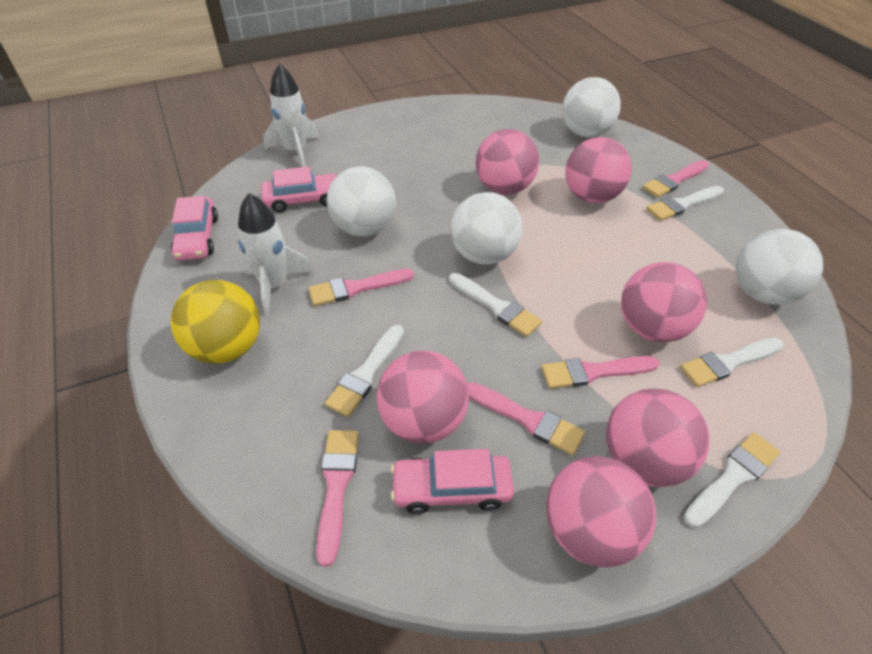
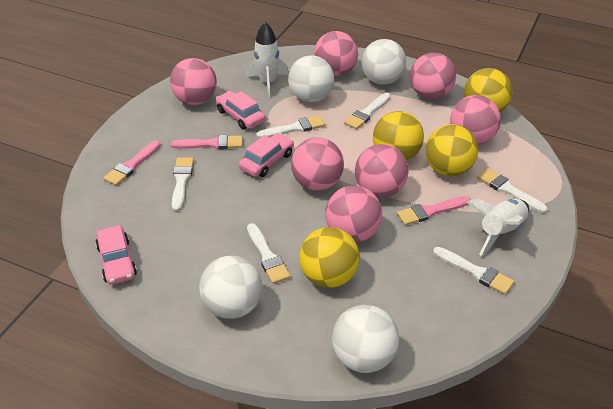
pink ball: [376,351,469,444] [476,129,539,195] [546,456,656,567] [565,137,632,203] [606,388,709,487] [621,262,707,342] = 6 -> [170,58,217,105] [291,138,344,190] [314,31,358,76] [325,186,382,242] [355,144,409,198] [410,53,456,99] [450,95,501,145] = 7
pink brush: [308,269,414,306] [316,430,359,566] [467,382,585,455] [541,356,659,389] [642,160,709,198] = 5 -> [103,140,161,186] [171,135,242,149] [397,196,471,225] = 3
white brush: [325,325,404,417] [449,273,542,337] [646,186,724,221] [680,338,784,387] [683,432,780,528] = 5 -> [172,158,194,211] [247,223,291,284] [256,115,325,139] [344,93,391,129] [433,247,514,295] [477,168,548,213] = 6
yellow ball: [171,280,260,364] = 1 -> [299,227,360,288] [373,111,424,161] [425,124,478,176] [464,68,512,112] = 4

